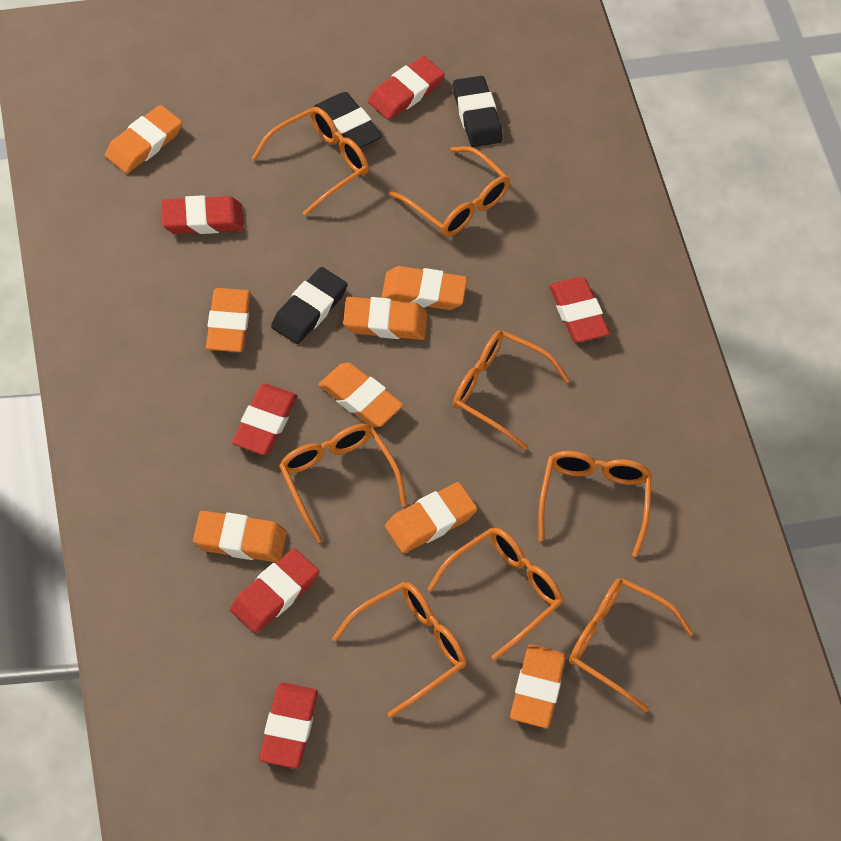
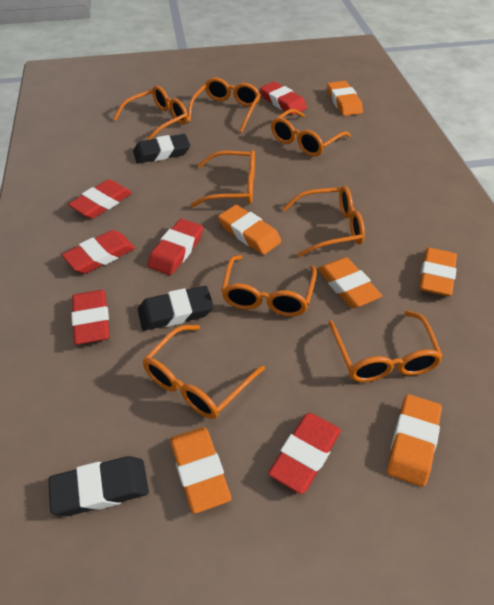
orange eraser: [105,105,183,174] [193,511,287,562] [206,288,251,352] [318,362,403,427] [343,297,427,340] [381,266,467,310] [385,482,477,553] [510,644,566,728] = 8 -> [170,427,231,514] [218,205,281,255] [318,257,382,308] [327,81,363,116] [387,394,442,487] [419,248,457,296] = 6

